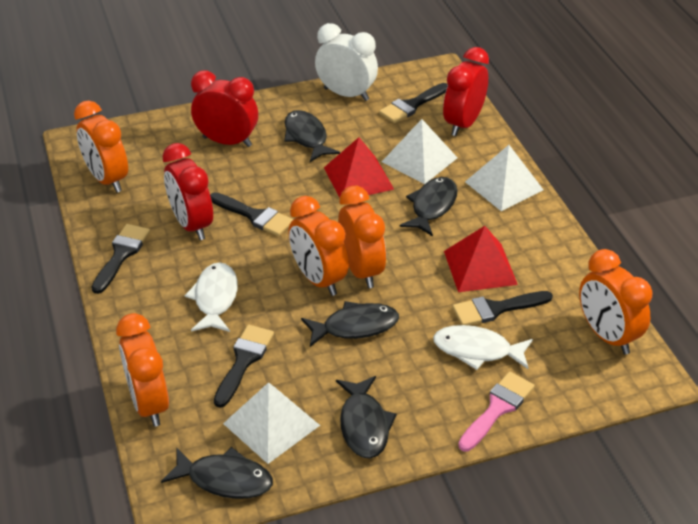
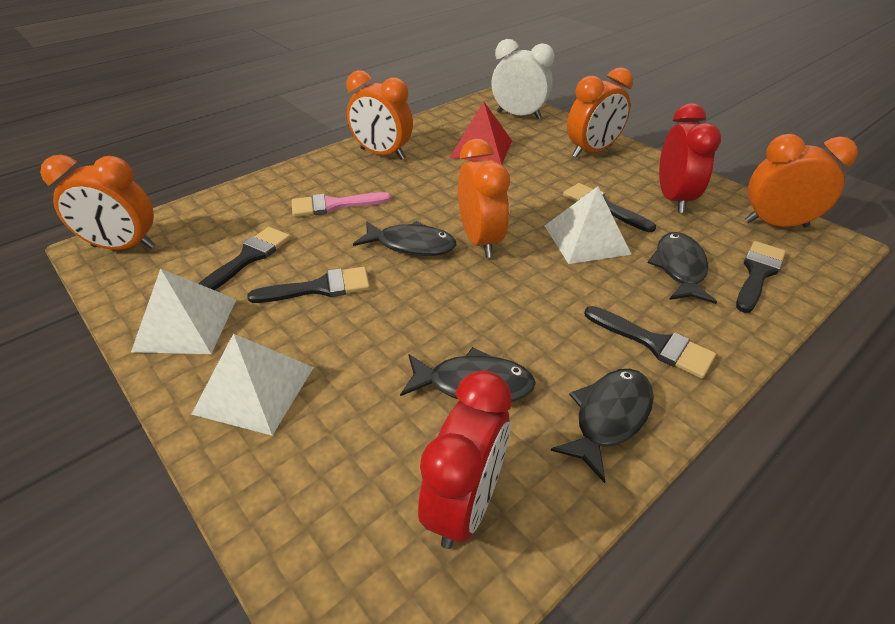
black fish: [161,447,273,499] [284,110,340,162] [301,301,399,347] [336,376,397,459] [400,177,458,237] = 5 -> [353,221,456,256] [400,347,536,402] [551,369,654,483] [648,232,717,304] = 4
red clock: [163,143,213,240] [191,70,258,147] [443,47,489,136] = 3 -> [418,370,511,549] [659,103,721,213] = 2
red pyramid: [324,137,394,198] [444,226,518,292] = 2 -> [449,102,512,165] = 1
white fish: [185,262,238,332] [433,325,533,370] = 2 -> none = 0

